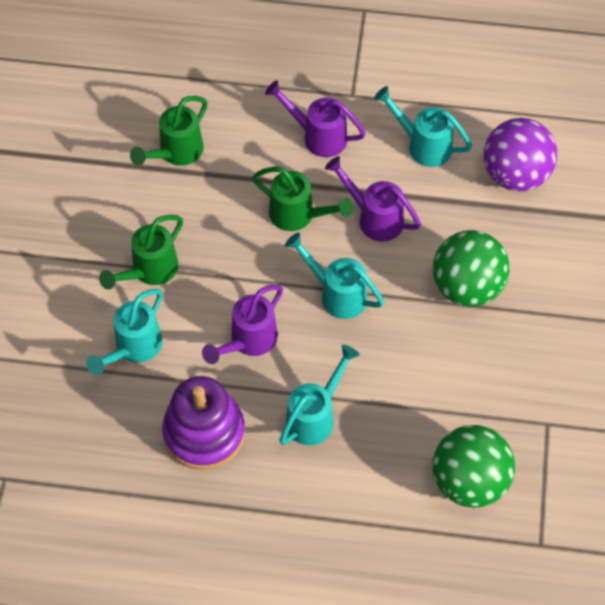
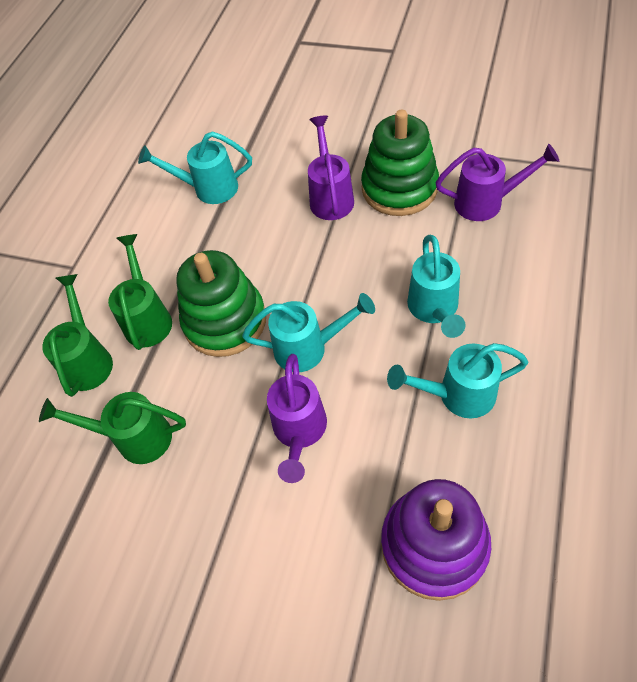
green ball: [433,230,510,307] [433,425,515,508] = 2 -> none = 0
green stacking toy: none = 0 -> [176,250,266,357] [361,110,439,216] = 2
purple ball: [484,118,557,191] = 1 -> none = 0

